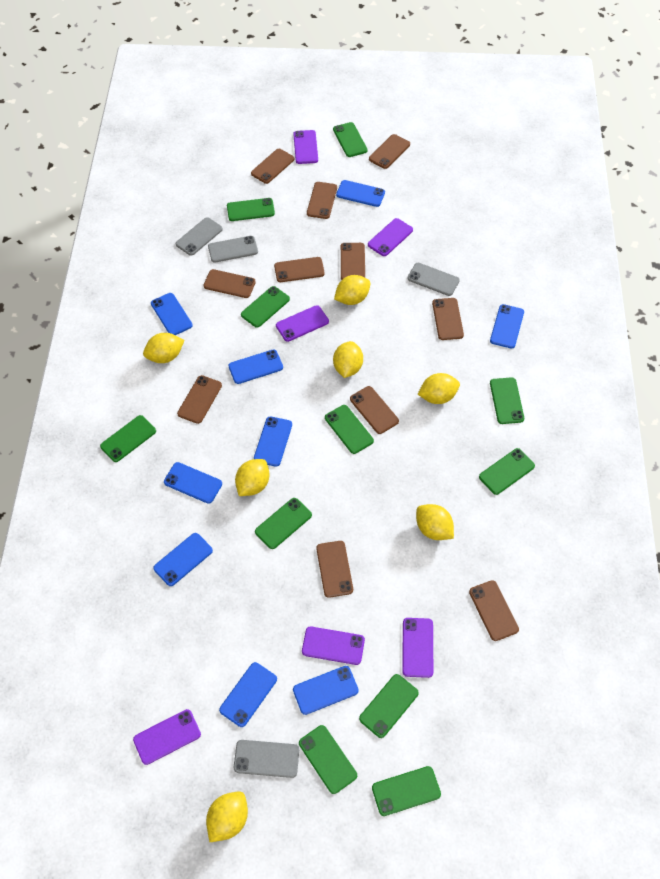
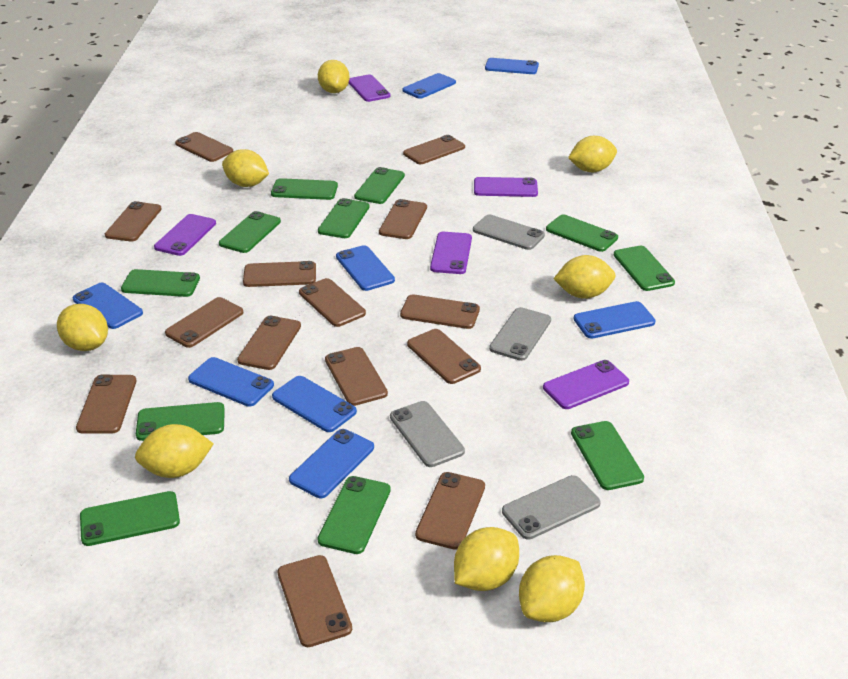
blue phone: [151,293,193,335] [153,533,213,586] [164,462,222,504] [219,662,277,727] [228,349,283,384] [254,416,292,467] [293,666,359,715] [336,180,385,207] [490,304,524,349] = 9 -> [73,283,143,329] [188,357,274,407] [272,376,357,432] [289,429,374,498] [336,245,395,291] [402,73,456,99] [485,58,539,74] [573,301,656,339] = 8
brown phone: [177,375,222,424] [204,269,256,298] [251,149,294,184] [274,257,325,282] [307,182,337,219] [316,541,353,598] [341,243,365,280] [350,386,399,434] [369,134,410,169] [432,298,464,340] [469,580,519,641] = 11 -> [76,375,137,434] [105,201,162,241] [165,297,244,348] [175,132,233,162] [237,315,301,370] [243,261,316,287] [277,555,352,647] [299,278,366,327] [325,347,388,406] [379,199,427,239] [400,294,480,329] [403,135,465,164] [407,329,481,384] [415,472,485,550] = 14
purple phone: [133,709,201,765] [276,305,329,342] [293,130,318,164] [302,626,365,665] [368,218,413,256] [402,618,433,678] = 6 -> [154,214,216,256] [349,75,390,102] [430,232,472,274] [474,177,538,197] [543,360,629,409] = 5
yellow lemon: [143,333,184,363] [206,791,248,842] [235,459,270,496] [333,341,363,378] [334,275,370,305] [416,504,454,540] [418,373,460,404] = 7 -> [57,304,108,351] [135,424,213,478] [222,149,269,187] [318,60,350,93] [454,527,519,591] [519,555,585,622] [553,255,615,299] [568,136,617,172] = 8

